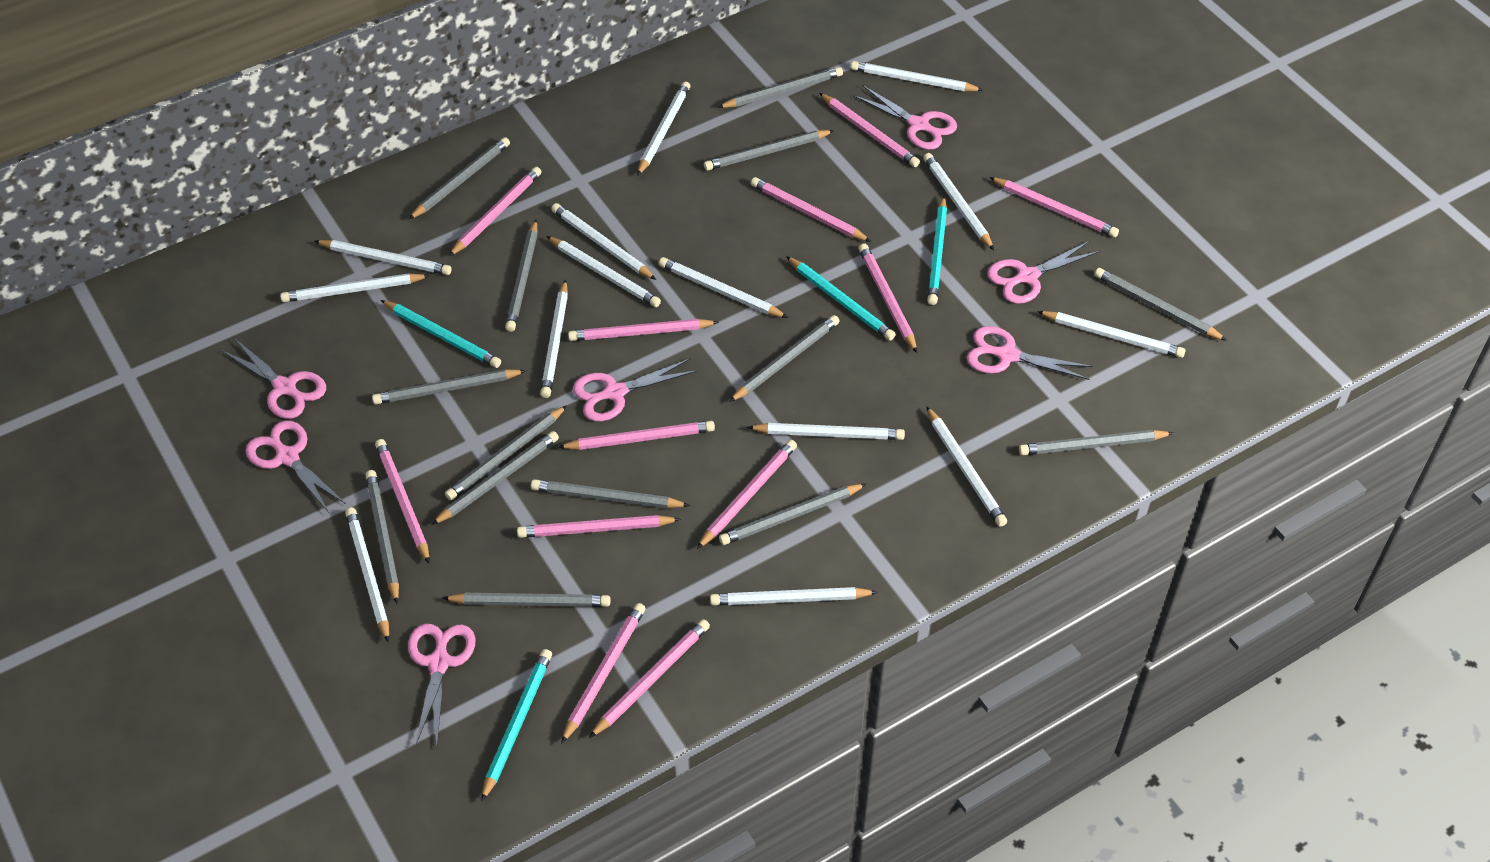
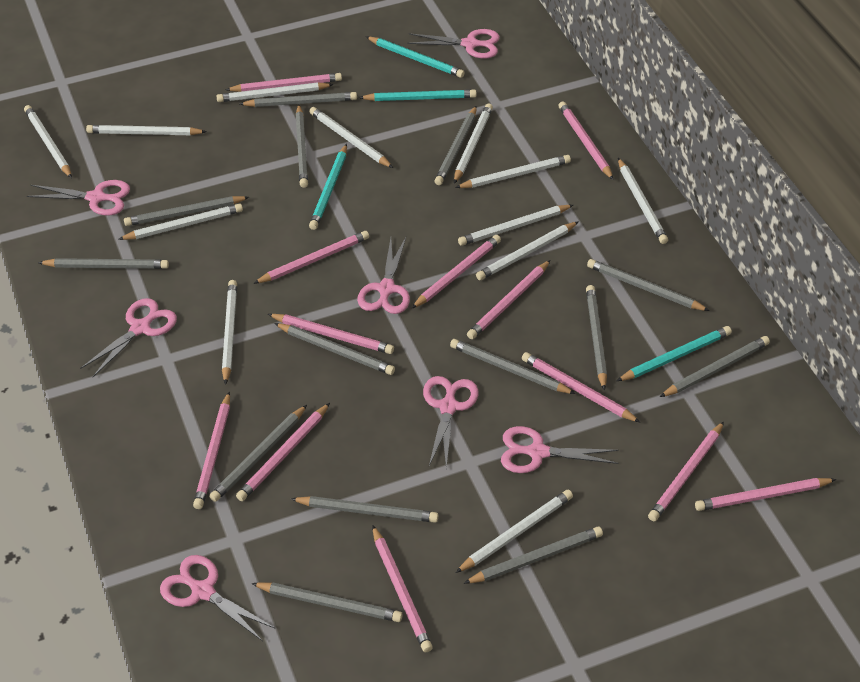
white pencil: [280,273,430,302] [315,240,451,275] [345,507,389,643] [540,279,568,398] [546,236,661,307] [551,203,656,280] [637,81,691,176] [659,257,788,318] [710,587,878,606] [747,423,905,440] [851,61,983,91] [923,153,994,250] [926,406,1007,527] [1037,311,1186,358] = 14 -> [24,105,72,178] [86,125,207,135] [118,203,243,240] [216,82,334,102] [222,280,237,385] [309,107,393,168] [454,104,493,184] [455,155,571,188] [456,490,573,573] [458,205,573,246] [476,221,579,280] [618,158,668,244] = 12

